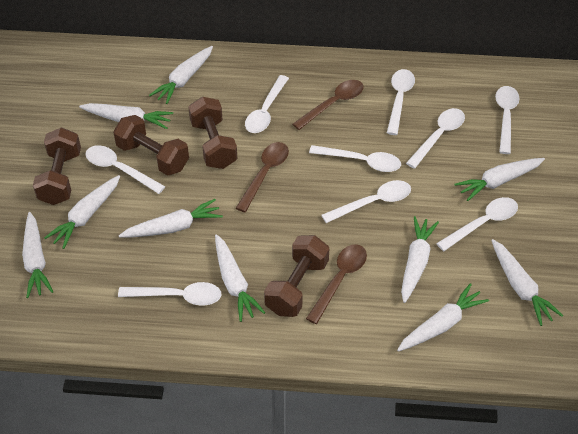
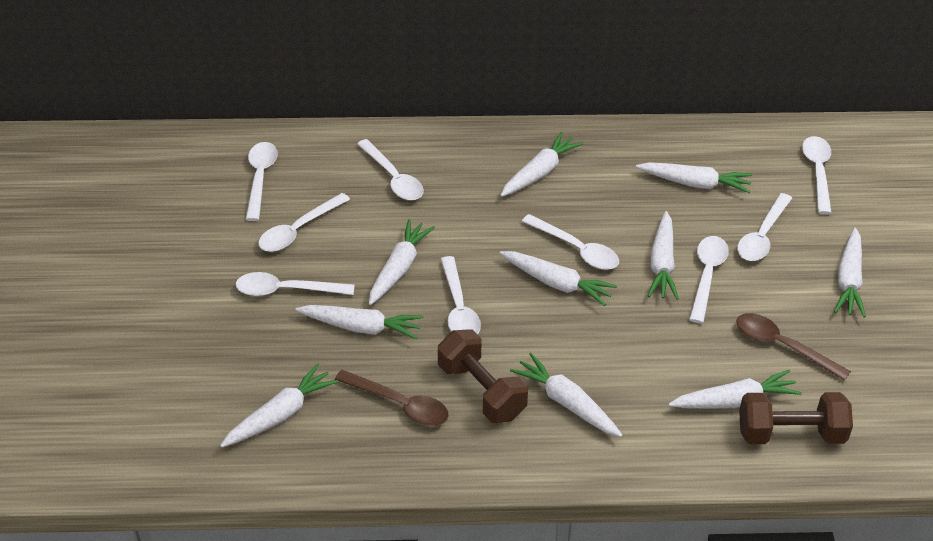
brown dumbbell: [33,127,81,205] [113,115,189,176] [189,97,237,169] [264,235,329,317] = 4 -> [438,330,528,423] [739,392,853,444] = 2
brown spoon: [236,142,289,212] [293,80,364,130] [306,244,367,324] = 3 -> [335,370,449,426] [736,313,851,381] = 2

